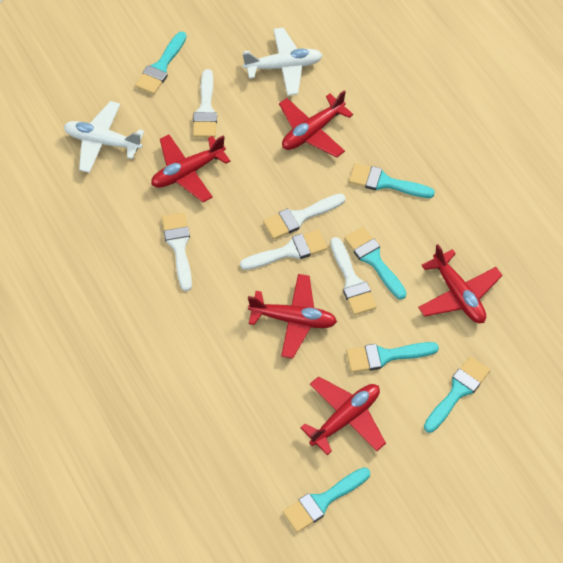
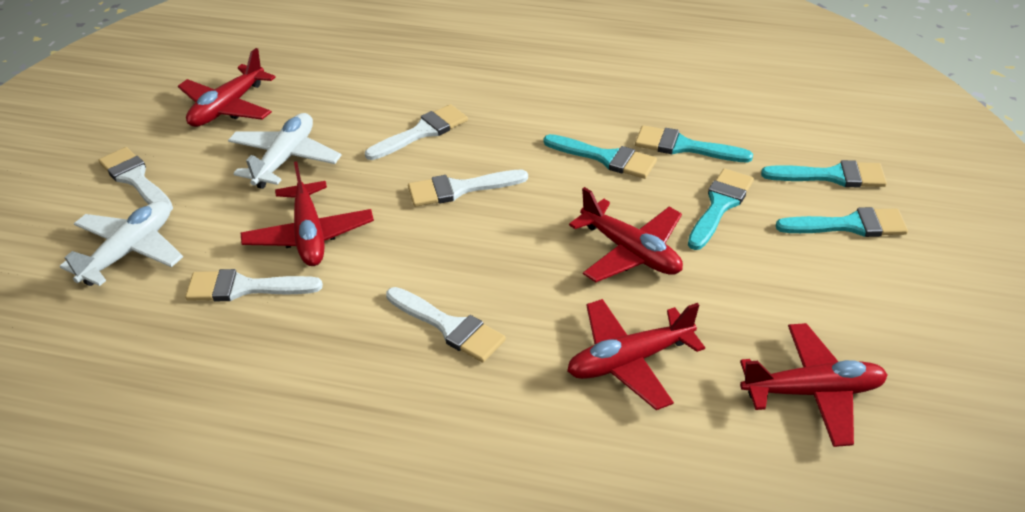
turquoise brush: [135,32,187,94] [283,467,370,533] [344,227,407,299] [346,342,439,373] [349,163,435,198] [424,356,490,433] = 6 -> [544,134,657,179] [635,125,753,162] [688,168,754,250] [761,160,887,187] [776,207,908,237] = 5

